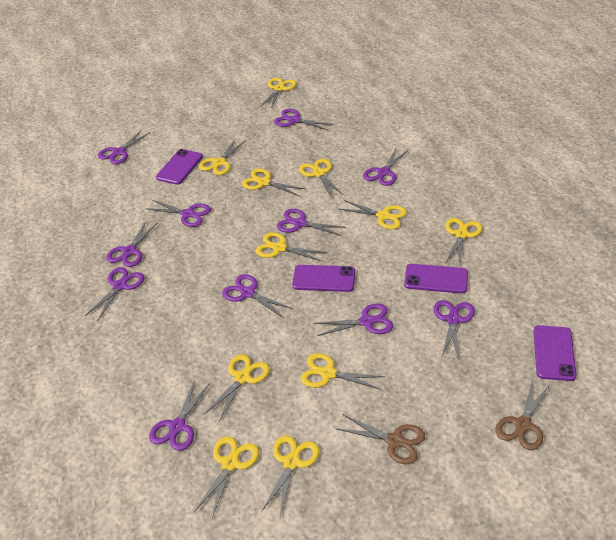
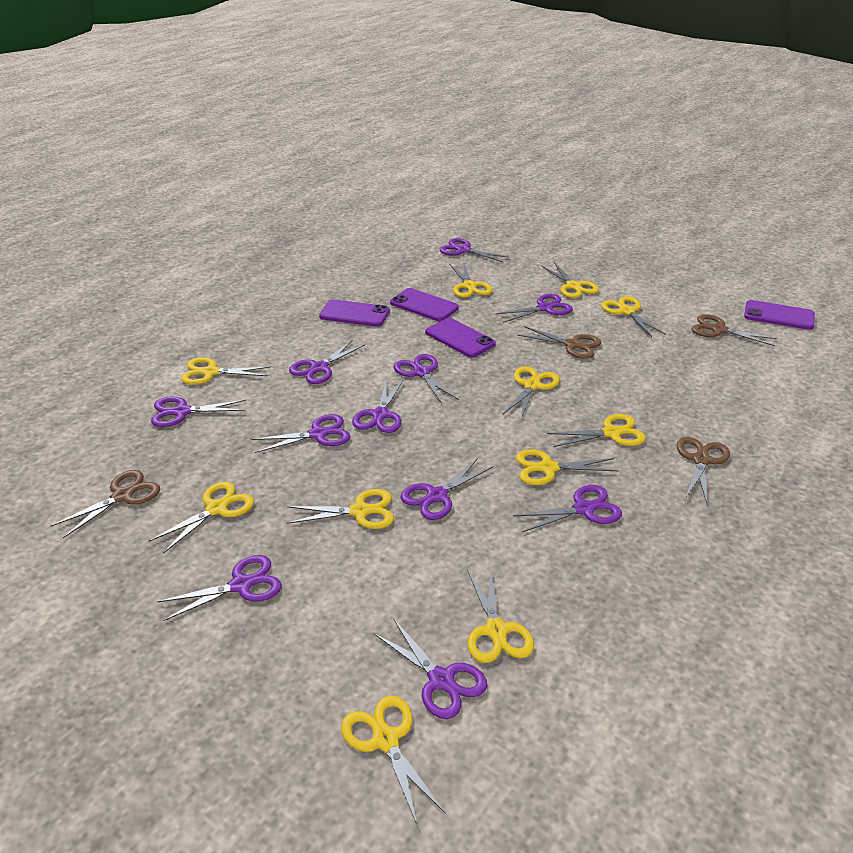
brown scissors: [337,414,425,464] [496,380,550,450] = 2 -> [51,470,160,538] [517,326,601,359] [676,437,730,505] [692,314,778,346] = 4

